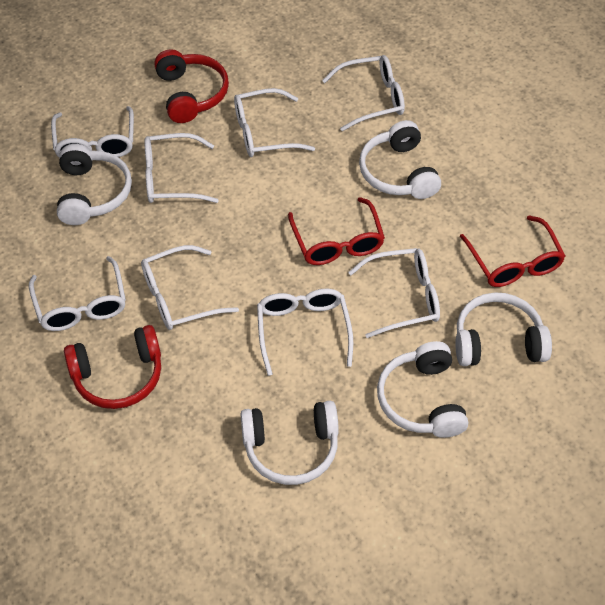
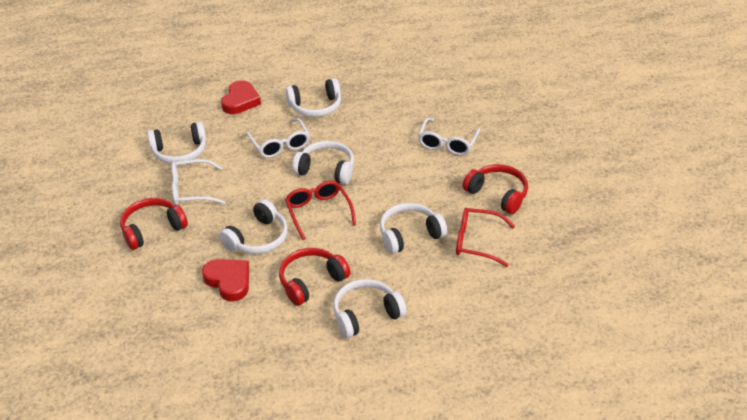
red headphones: [64,325,161,409] [154,49,229,123] = 2 -> [120,198,188,250] [279,248,351,306] [463,164,528,214] = 3
red heart: none = 0 -> [202,259,249,301] [221,80,261,114] = 2
white glasses: [29,256,126,331] [51,106,134,157] [141,245,239,330] [145,133,219,203] [234,88,315,157] [257,289,353,376] [322,55,405,131] [348,248,440,338] = 8 -> [171,159,225,205] [246,118,310,158] [418,118,481,156] = 3
white headphones: [57,144,132,225] [240,401,339,485] [359,120,441,199] [377,341,468,438] [455,292,552,366] = 5 -> [147,122,206,164] [219,199,288,254] [285,78,341,117] [292,141,354,185] [333,279,407,338] [380,203,447,254] = 6

